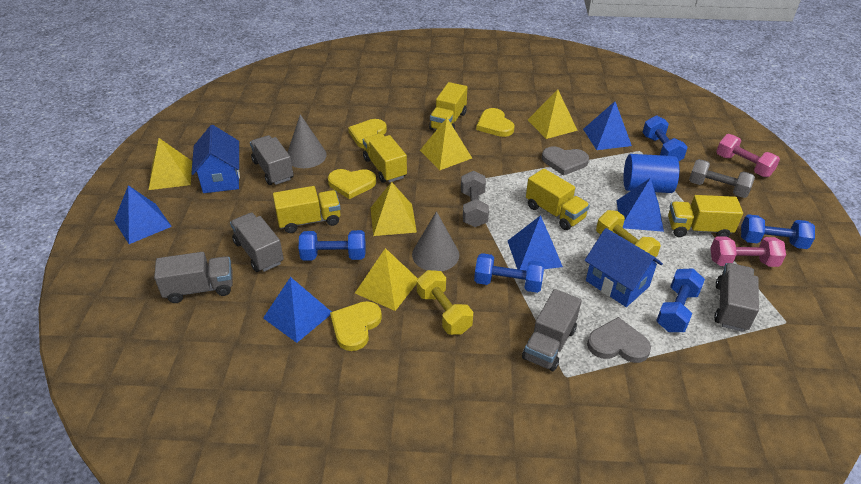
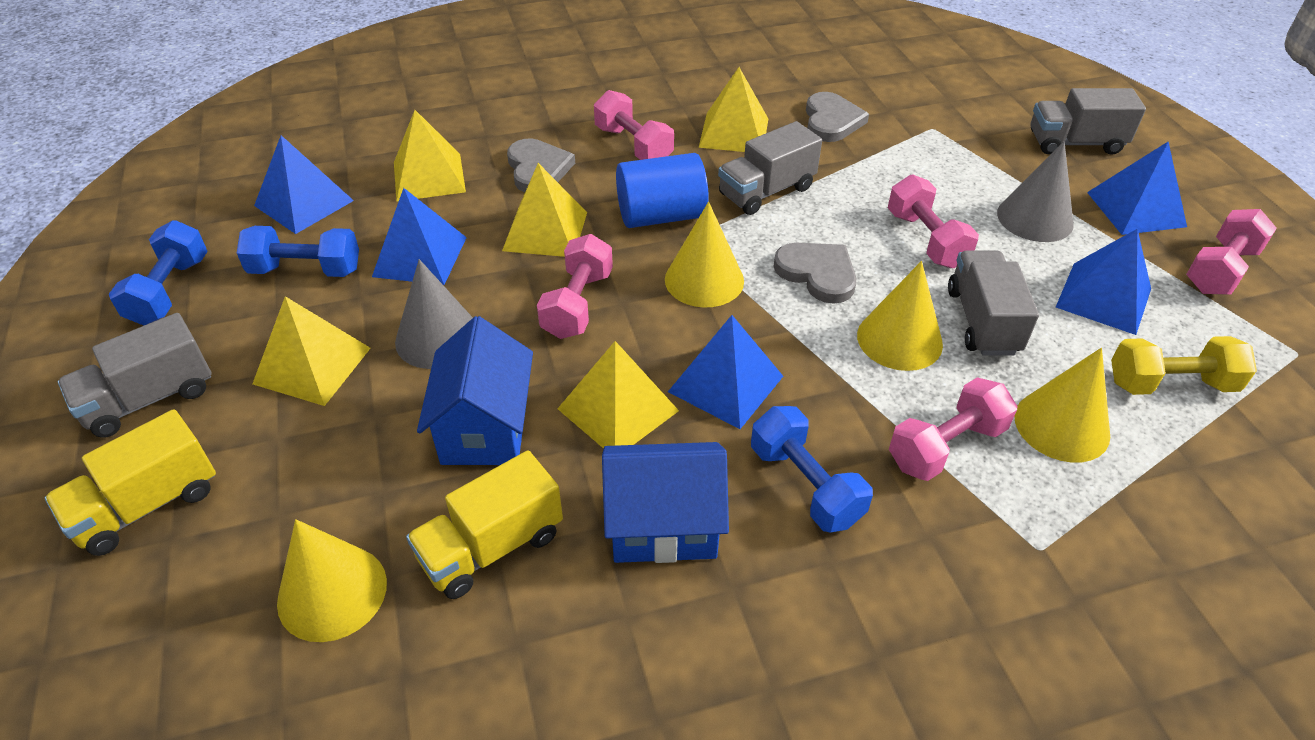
blue dumbbell: [299,230,365,261] [474,253,544,293] [642,115,687,161] [656,268,705,332] [741,214,815,249] = 5 -> [109,220,208,326] [237,226,359,277] [751,406,873,532] = 3
grey dumbbell: [461,171,489,227] [689,159,755,198] = 2 -> none = 0
grey heart: [542,146,589,176] [587,317,651,363] = 2 -> [507,138,575,192] [773,243,856,304] [806,92,869,142] = 3
grey truck: [154,252,233,303] [230,213,284,272] [250,135,294,185] [522,289,582,371] [714,263,759,332] = 5 -> [58,313,212,438] [718,121,822,215] [948,251,1039,355] [1031,88,1146,155] = 4
pink dumbbell: [711,236,786,267] [716,134,780,177] = 2 -> [537,234,613,339] [594,90,674,160] [888,175,979,268] [889,377,1017,481] [1186,209,1277,295] = 5
yellow cone: none = 0 -> [277,519,387,642] [665,202,744,308] [857,261,943,371] [1015,348,1110,463] = 4
yellow dumbbell: [417,270,473,335] [596,210,661,257] = 2 -> [1111,336,1257,395] = 1
yellow heart: [328,169,376,199] [330,301,382,351] [348,119,387,149] [476,108,515,137] = 4 -> none = 0
yellow truck: [273,186,341,233] [363,133,407,183] [429,82,467,130] [526,169,590,230] [668,195,743,237] = 5 -> [45,409,216,556] [406,450,563,599] = 2

